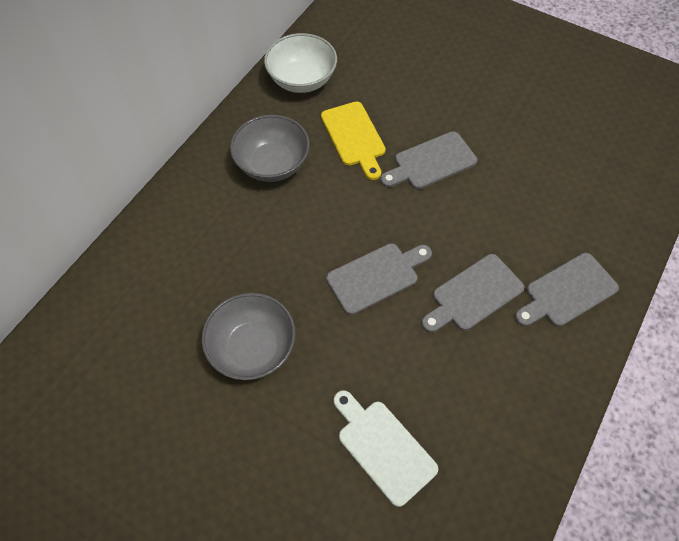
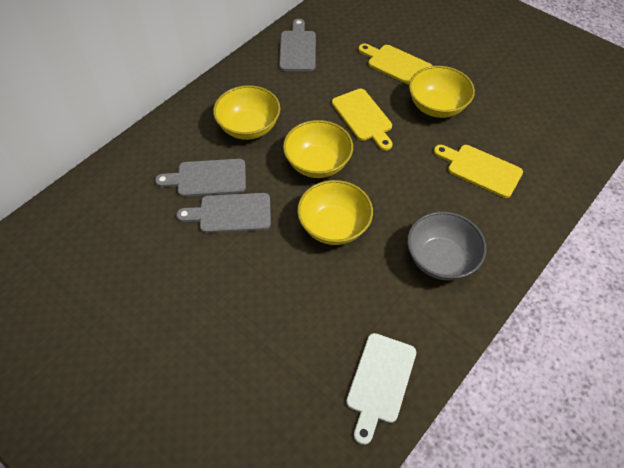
grey bowl: [202,293,296,380] [230,115,310,182] = 2 -> [407,211,487,281] = 1
grey cutting board: [326,243,432,315] [380,131,477,189] [421,254,524,332] [515,253,619,327] = 4 -> [155,159,246,197] [176,193,271,233] [279,19,316,71] = 3
white bowl: [264,33,337,93] = 1 -> none = 0
yellow bowl: none = 0 -> [213,85,280,140] [283,120,353,178] [297,180,373,245] [409,66,475,118] = 4
yellow cutting board: [321,101,386,180] = 1 -> [332,89,393,151] [359,44,433,85] [434,145,523,198] = 3

